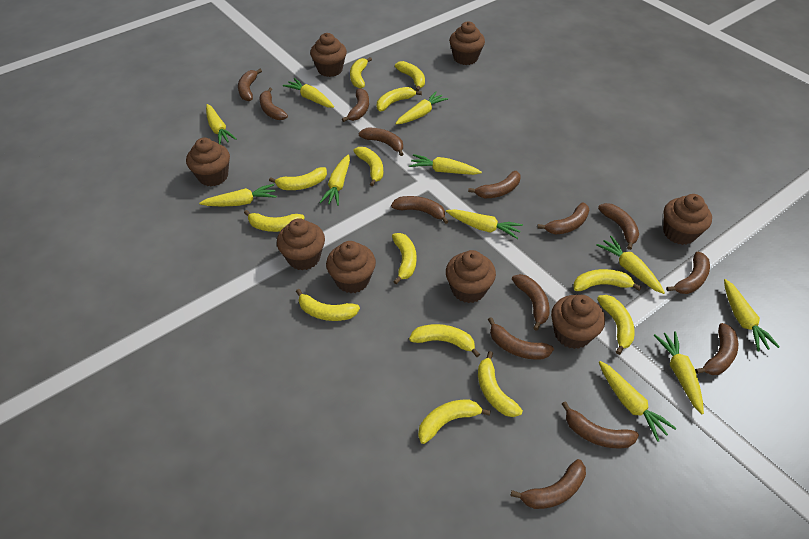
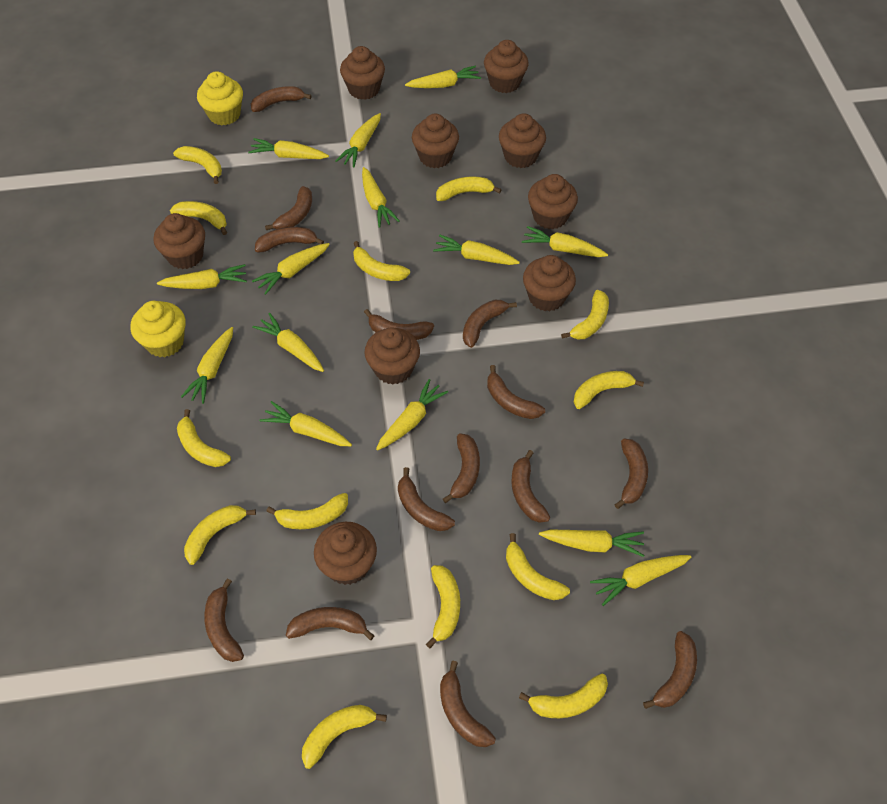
brown cupcake: [186,138,230,186] [277,218,325,270] [310,33,347,77] [326,241,376,293] [446,250,496,303] [449,22,485,65] [551,295,605,349] [663,194,712,245] = 8 -> [153,213,205,269] [314,522,377,585] [340,46,385,100] [365,327,420,384] [412,114,459,168] [484,40,529,93] [499,113,546,168] [523,255,576,311] [528,174,578,229] = 9
yellow carrot: [199,184,277,207] [206,104,237,144] [283,78,334,108] [319,155,350,206] [395,91,448,125] [409,154,482,175] [446,209,523,239] [596,236,665,294] [599,361,677,442] [654,331,704,414] [724,279,780,352] = 11 -> [157,264,247,289] [181,327,233,404] [248,138,329,159] [252,243,330,295] [252,313,324,372] [259,401,352,446] [335,113,381,167] [362,167,400,228] [376,379,448,451] [405,65,481,88] [433,235,520,265] [522,226,608,257] [539,529,644,557] [590,555,691,606] = 14
yellow cupcake: none = 0 -> [130,301,186,357] [197,71,243,126] = 2

